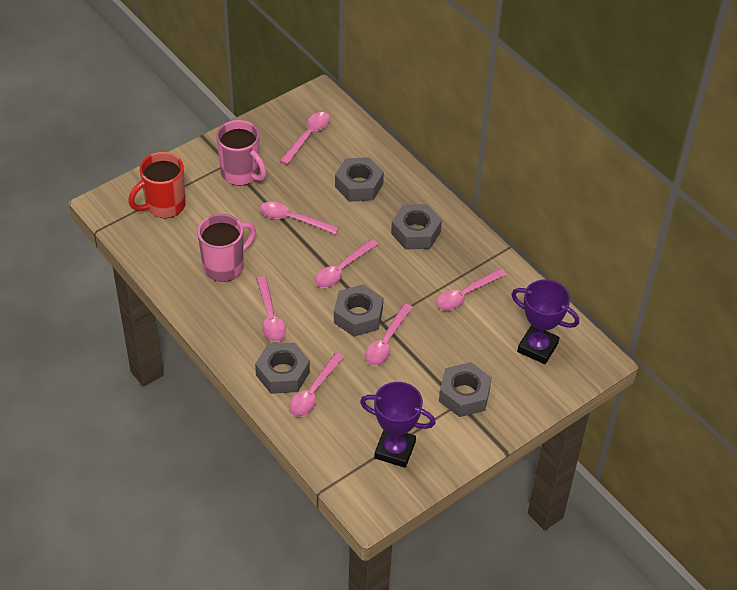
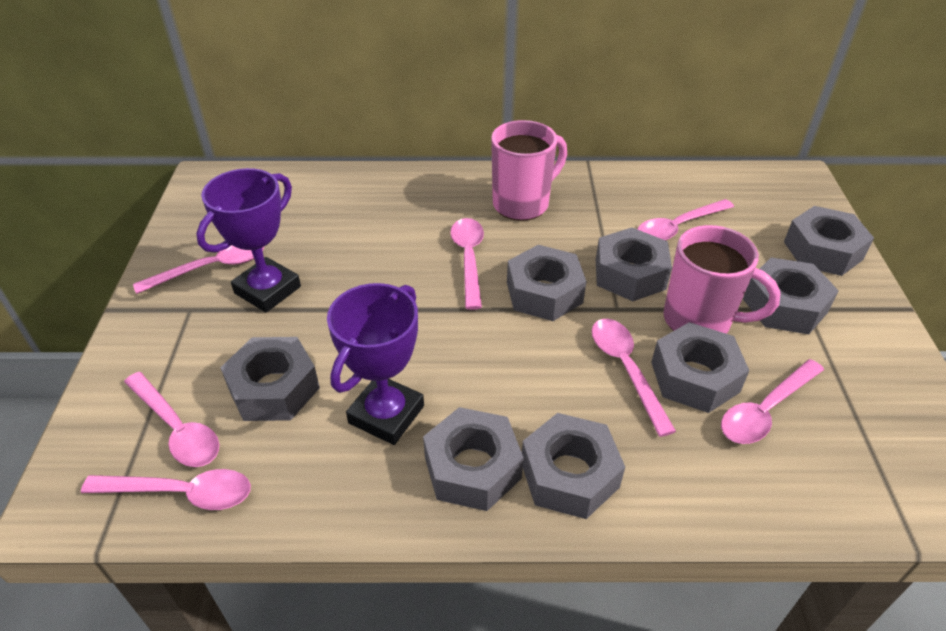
grey nut: [255,342,310,394] [334,284,383,337] [335,157,384,202] [391,204,442,250] [439,362,492,417] = 5 -> [220,337,320,421] [423,407,524,511] [507,245,586,321] [522,413,625,519] [596,227,672,301] [651,322,749,413] [743,257,839,334] [784,206,874,276] = 8
red mug: [128,152,185,218] = 1 -> none = 0

